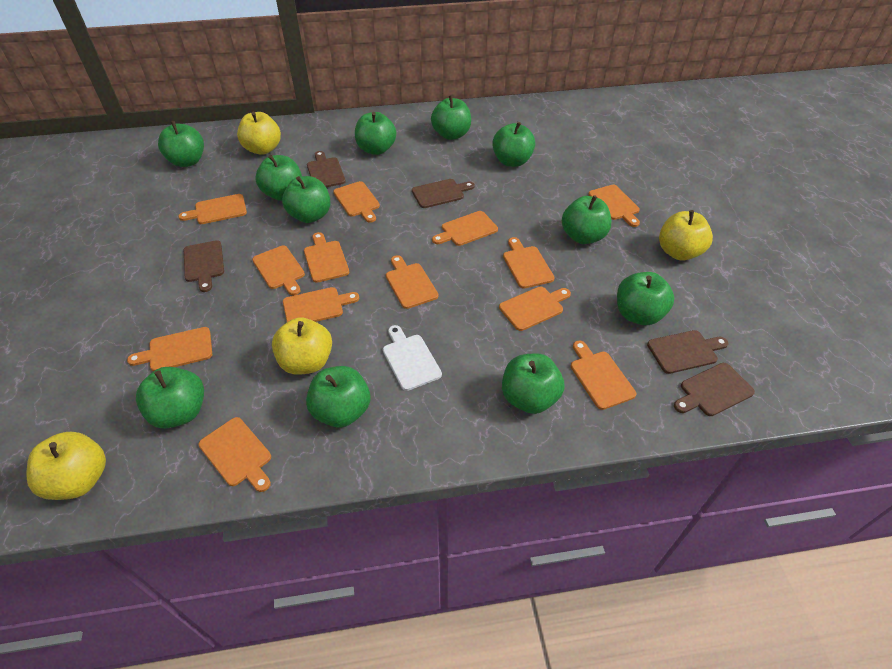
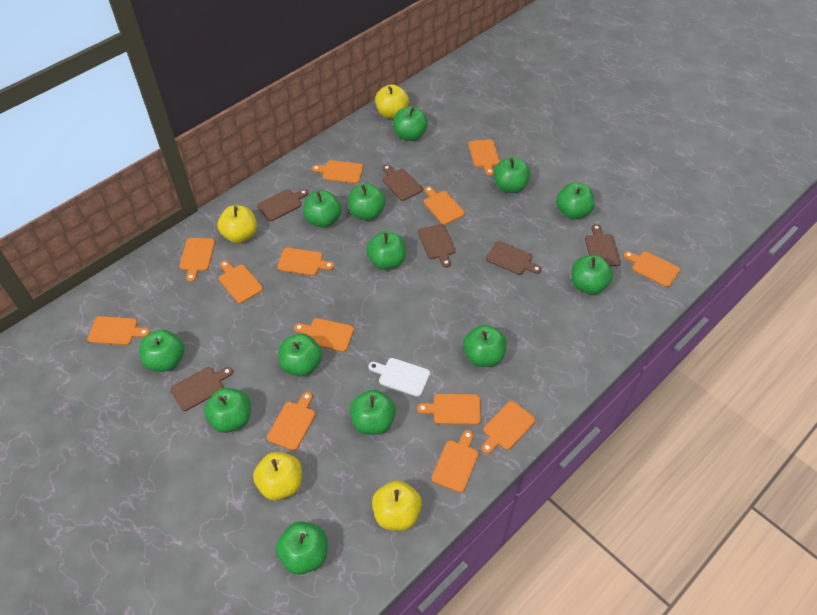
brown cutting board: [184,240,224,292] [307,151,346,187] [412,179,475,208] [647,330,728,374] [674,363,755,416] = 5 -> [170,367,233,411] [257,189,308,221] [382,165,423,201] [418,224,456,267] [486,241,542,275] [585,224,621,267] = 6
green apple: [136,367,204,428] [158,121,204,167] [255,155,302,201] [282,176,331,223] [306,366,370,428] [355,112,396,155] [431,95,471,140] [492,122,535,167] [502,353,565,414] [562,195,612,244] [617,272,674,325] = 11 -> [139,330,184,372] [204,388,251,433] [276,521,327,575] [278,334,322,376] [303,190,342,228] [348,183,386,220] [350,390,396,435] [366,231,406,270] [393,106,428,141] [463,325,507,367] [493,157,530,193] [556,182,595,220] [571,255,613,295] = 13

